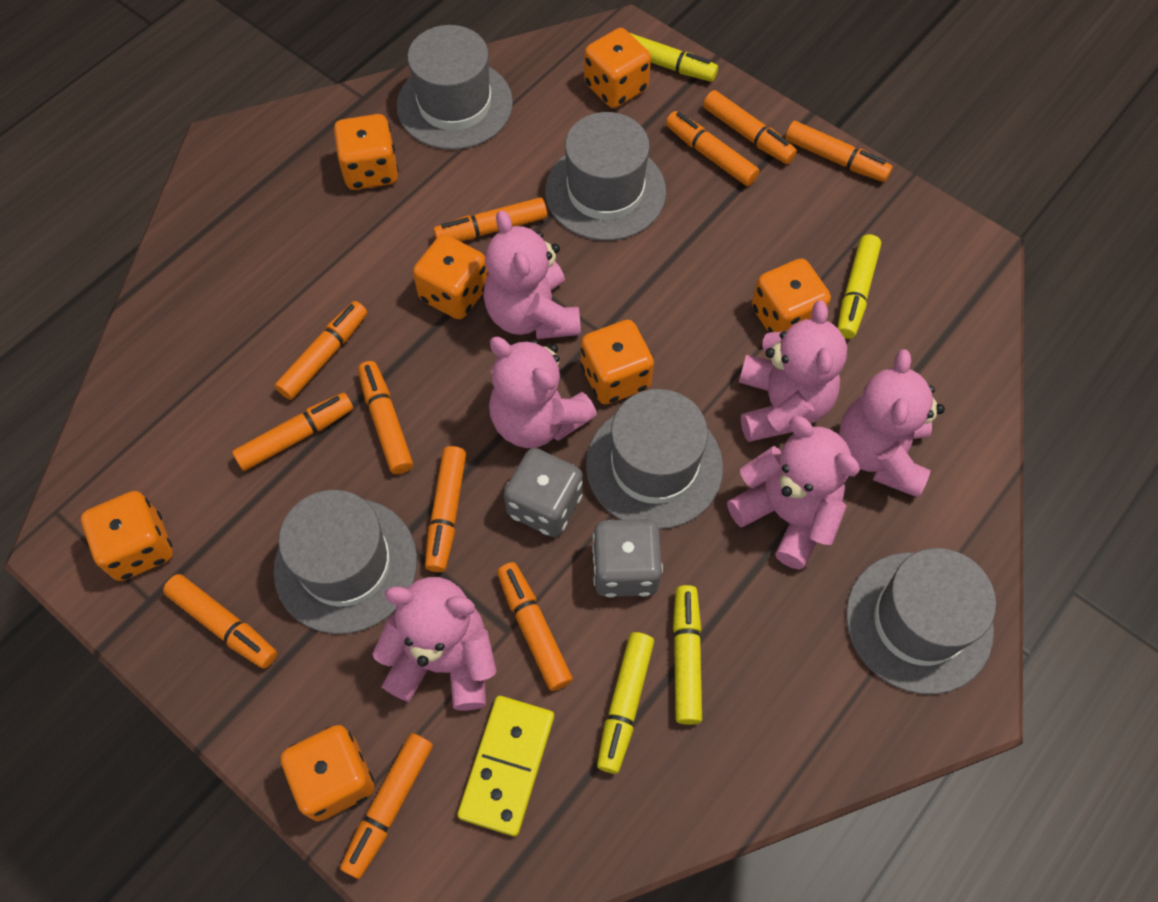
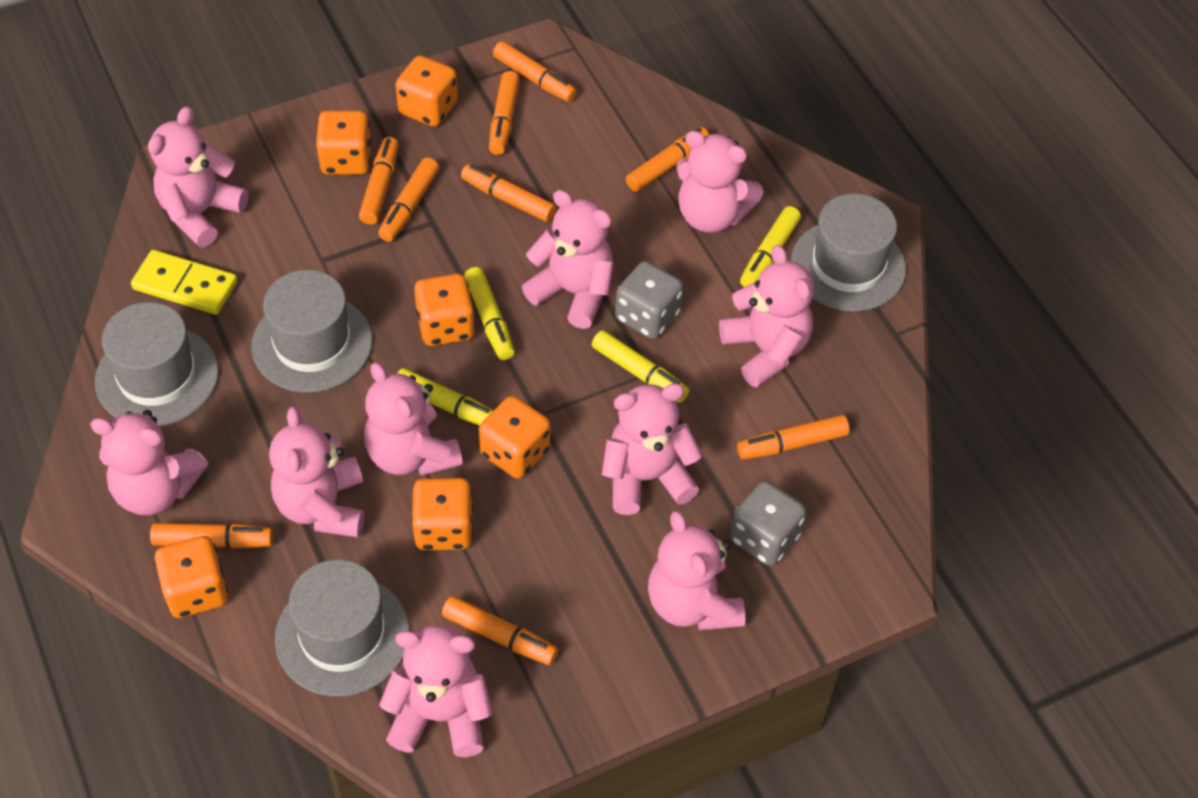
grey hat: [273,490,417,634] [397,25,513,150] [545,112,666,241] [586,389,723,529] [846,548,996,694] = 5 -> [95,302,219,426] [251,270,372,393] [275,560,409,697] [791,193,906,311] = 4
orange dice: [81,491,173,581] [281,725,375,822] [334,114,399,190] [413,235,488,319] [581,320,654,404] [584,28,651,108] [752,258,831,333] = 7 -> [154,536,228,618] [316,111,372,175] [396,56,458,127] [411,478,473,550] [414,274,475,346] [479,396,550,478] = 6
orange marker: [163,574,277,669] [232,393,353,471] [274,301,367,400] [340,733,433,879] [358,361,413,474] [425,446,466,572] [433,197,547,241] [497,562,573,691] [666,111,759,186] [703,90,797,164] [785,121,893,182] = 11 -> [150,523,273,549] [359,137,399,224] [378,157,439,242] [442,596,558,665] [461,164,556,222] [489,71,520,155] [493,41,577,102] [626,127,709,192] [737,415,850,459] = 9
pink teddy bear: [372,577,497,711] [483,210,581,339] [489,337,597,448] [727,416,860,570] [739,300,847,442] [839,349,945,498] = 6 -> [90,410,208,516] [148,106,248,248] [269,407,364,538] [364,362,463,476] [379,625,493,757] [522,190,613,329] [602,383,703,515] [648,511,745,631] [676,130,763,233] [719,245,814,387] = 10

